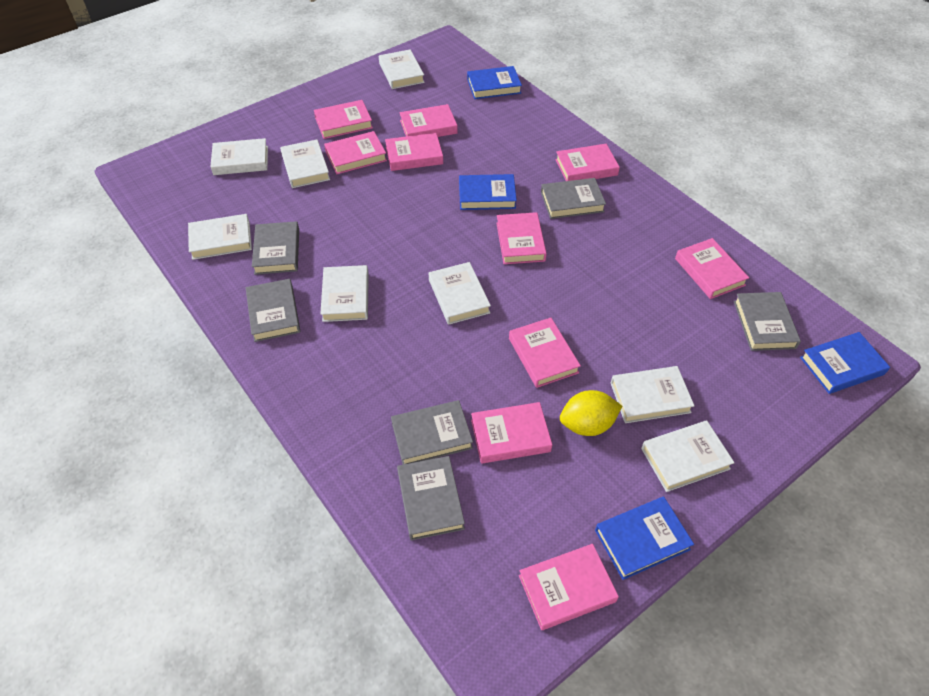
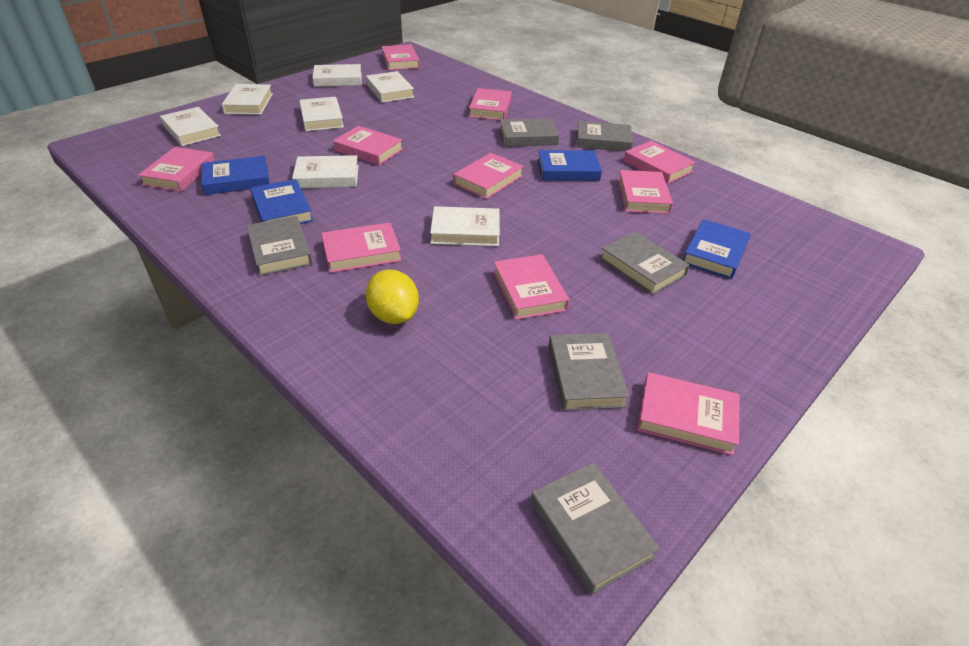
white book: [188,214,252,260] [210,138,268,175] [280,140,330,188] [320,265,369,322] [379,49,425,89] [429,262,491,325] [611,366,695,423] [641,420,735,492] = 8 -> [160,107,221,146] [222,84,273,115] [292,155,359,188] [299,97,344,131] [312,64,362,87] [366,71,414,103] [430,206,500,246] = 7

